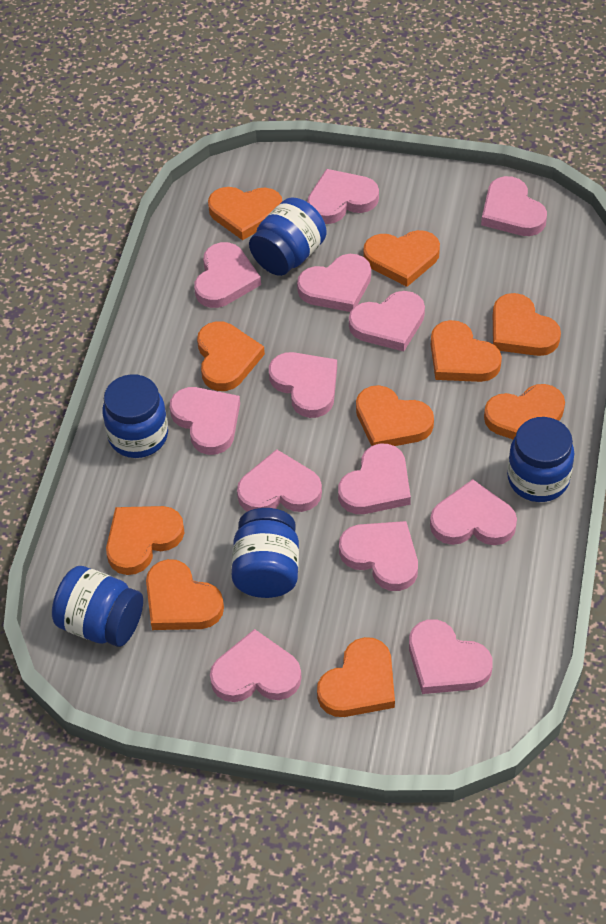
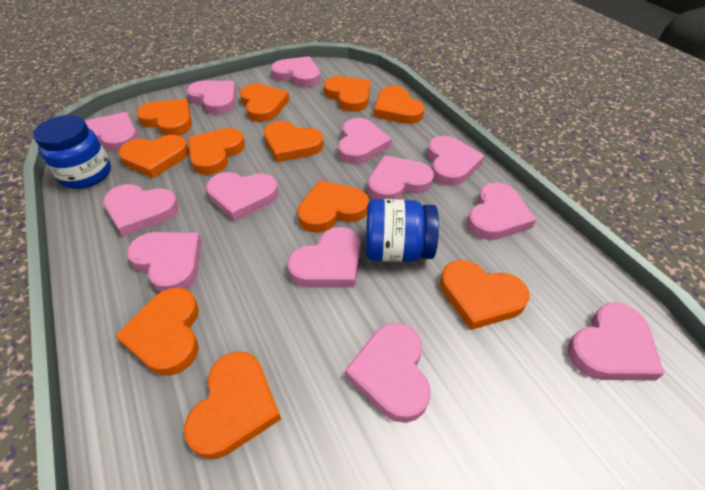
blue jar: [52,566,143,647] [102,374,168,458] [232,508,299,598] [249,197,327,276] [507,417,574,502] = 5 -> [33,115,111,189] [366,199,439,262] = 2
orange heart: [106,506,185,575] [146,559,224,630] [197,321,265,391] [208,187,282,240] [317,637,395,717] [356,385,434,446] [363,230,440,287] [431,320,502,382] [484,384,565,439] [493,293,561,356] = 10 -> [115,288,199,376] [119,135,189,178] [137,99,192,135] [184,352,281,459] [188,128,245,175] [240,83,289,122] [264,121,324,162] [297,180,369,233] [324,76,370,112] [374,86,424,124] [440,260,530,330] = 11

